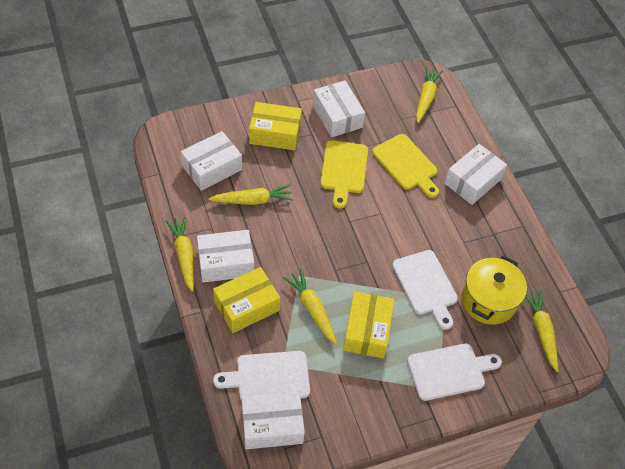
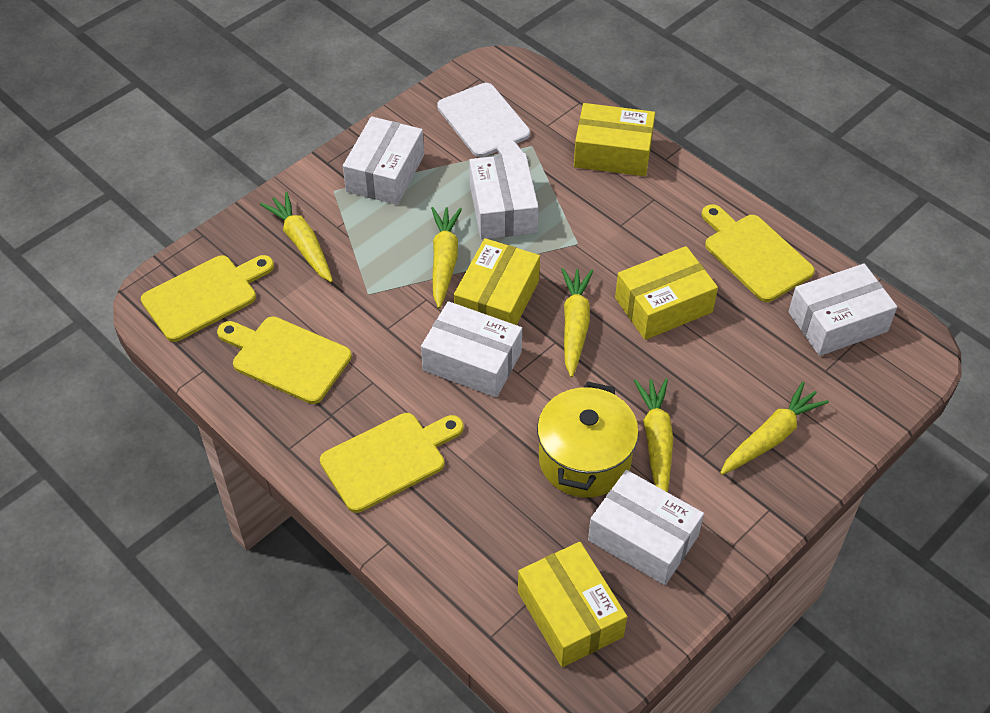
white cutting board: [213,351,310,401] [392,250,458,330] [407,344,502,401] = 3 -> [437,83,530,157] = 1
yellow box: [213,267,280,333] [249,102,302,150] [343,291,394,358] = 3 -> [454,238,540,325] [518,542,627,667] [574,103,655,176] [615,246,718,340] = 4
yellow cutting board: [320,140,368,208] [372,134,439,198] = 2 -> [141,255,274,342] [217,316,352,404] [320,413,464,513] [702,204,815,302] = 4

